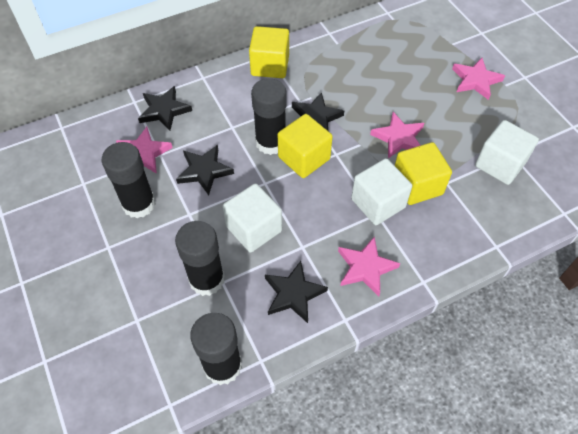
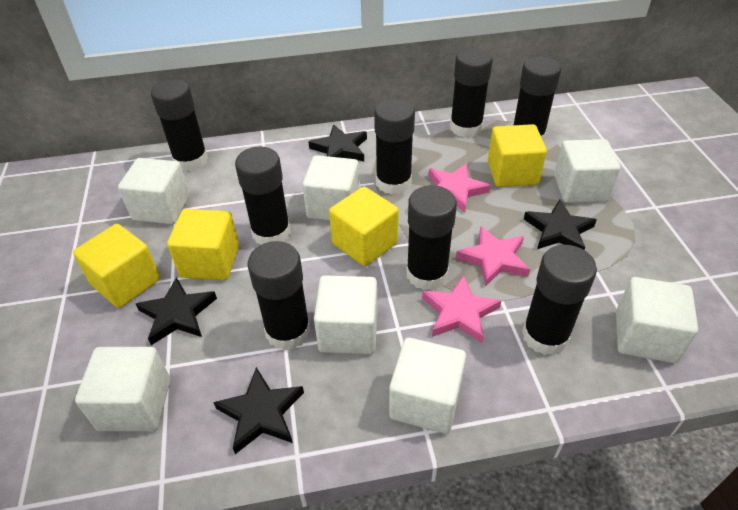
black glue stick: [102,142,156,218] [175,221,225,296] [190,313,242,385] [251,78,286,155] = 4 -> [151,79,208,171] [235,147,291,245] [247,241,311,350] [374,99,415,195] [406,185,457,290] [450,48,493,137] [513,56,561,142] [522,245,597,355] = 8
pink star: [116,127,173,174] [338,236,400,296] [370,112,424,159] [452,58,505,100] = 4 -> [422,275,501,344] [429,163,491,212] [456,226,530,287] = 3
white cube: [223,183,282,253] [351,159,412,225] [475,120,539,185] = 3 -> [75,347,170,431] [118,158,190,224] [302,155,360,221] [314,275,378,354] [389,338,466,434] [554,139,620,203] [616,277,698,363] = 7
yellow cube: [249,26,289,78] [278,114,333,178] [395,142,452,205] = 3 -> [73,224,160,308] [167,209,239,280] [329,187,399,266] [488,124,547,187] = 4

